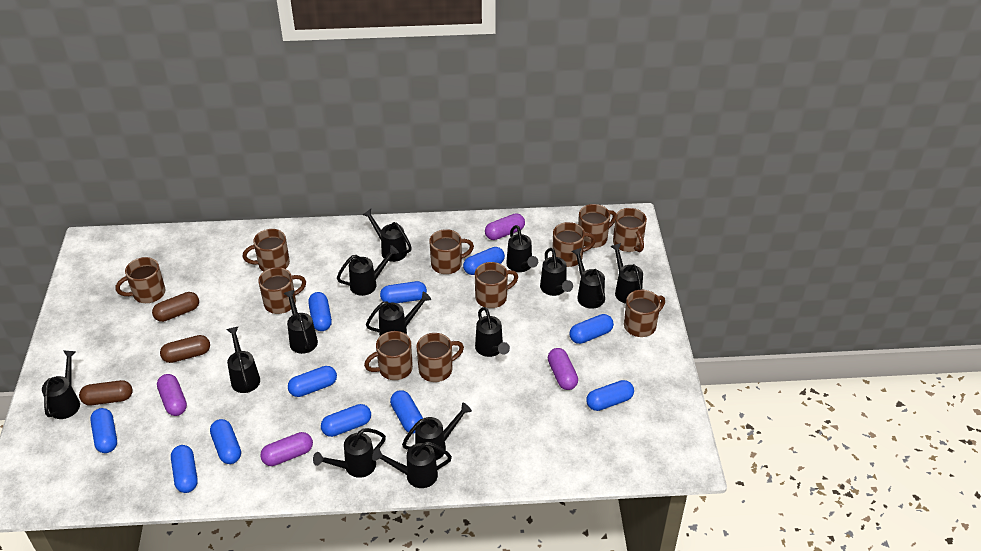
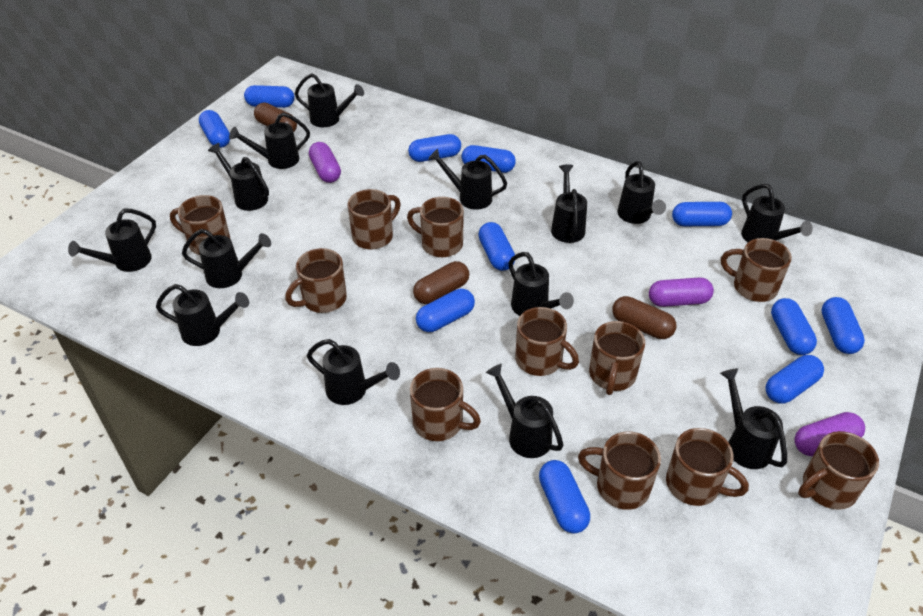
purple capsule: [157,374,187,416] [260,432,313,466] [485,213,525,240] [548,348,578,390] = 4 -> [309,142,341,183] [649,278,714,307] [795,412,865,457] = 3

